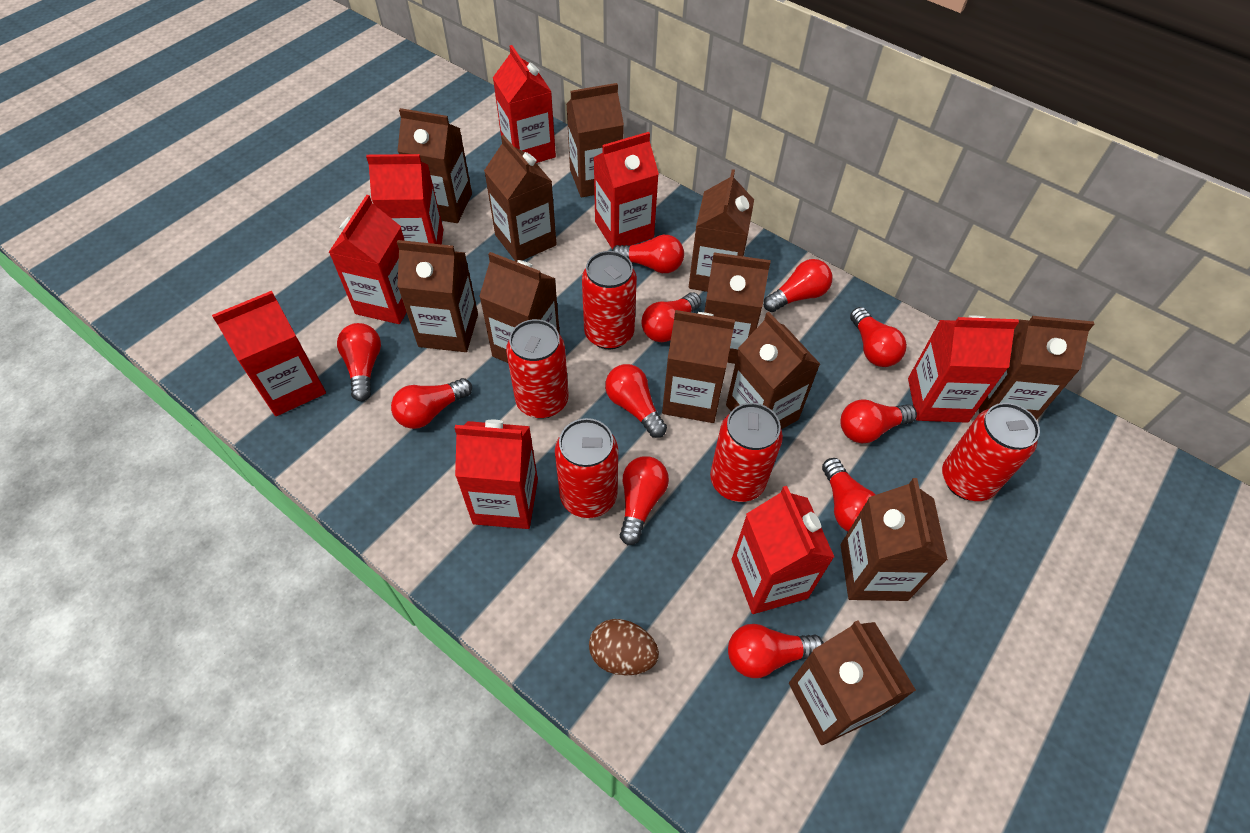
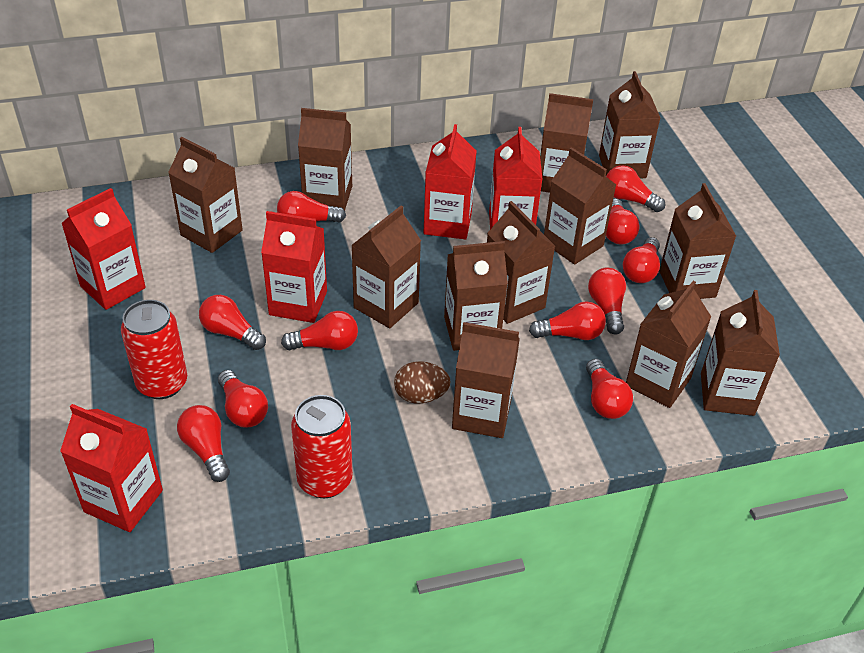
red can: [506,319,569,419] [555,418,618,518] [582,251,637,349] [710,403,783,502] [942,403,1040,501] = 5 -> [121,300,187,399] [291,395,353,498] = 2
red carton: [212,291,326,416] [328,195,407,324] [366,154,443,244] [455,420,538,529] [493,45,556,163] [593,132,659,249] [731,486,834,614] [908,315,1019,423] = 8 -> [60,404,163,532] [61,188,146,310] [261,211,327,323] [424,124,477,239] [489,127,542,229] = 5

